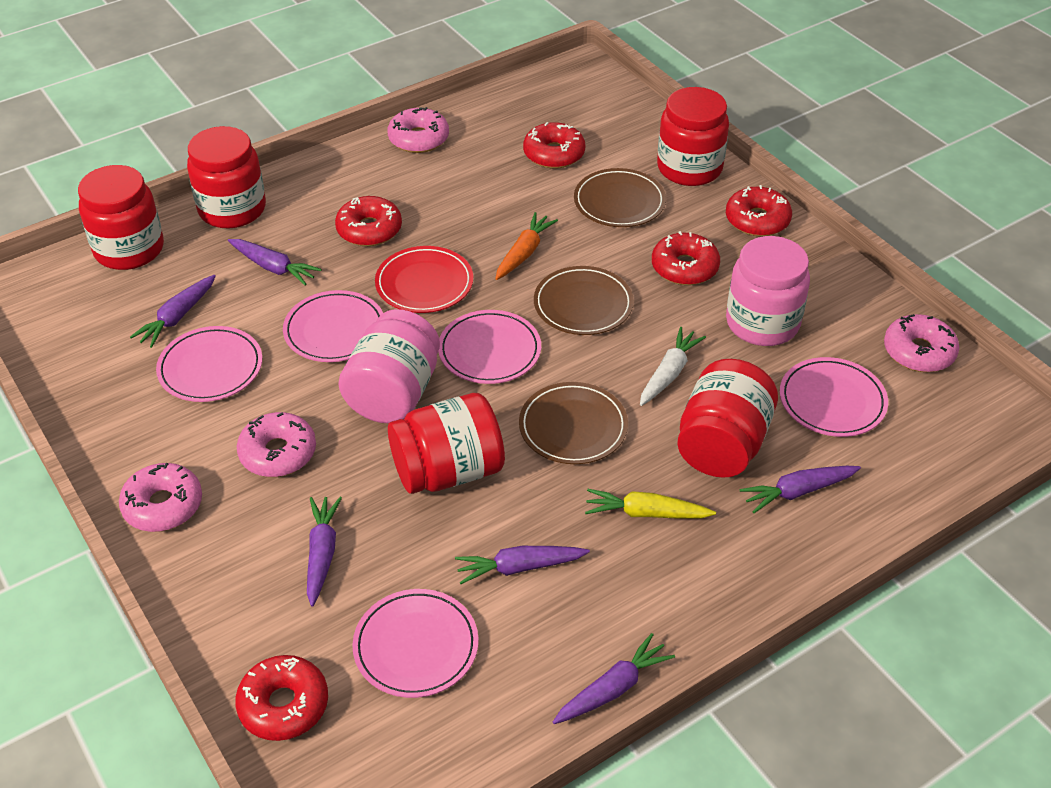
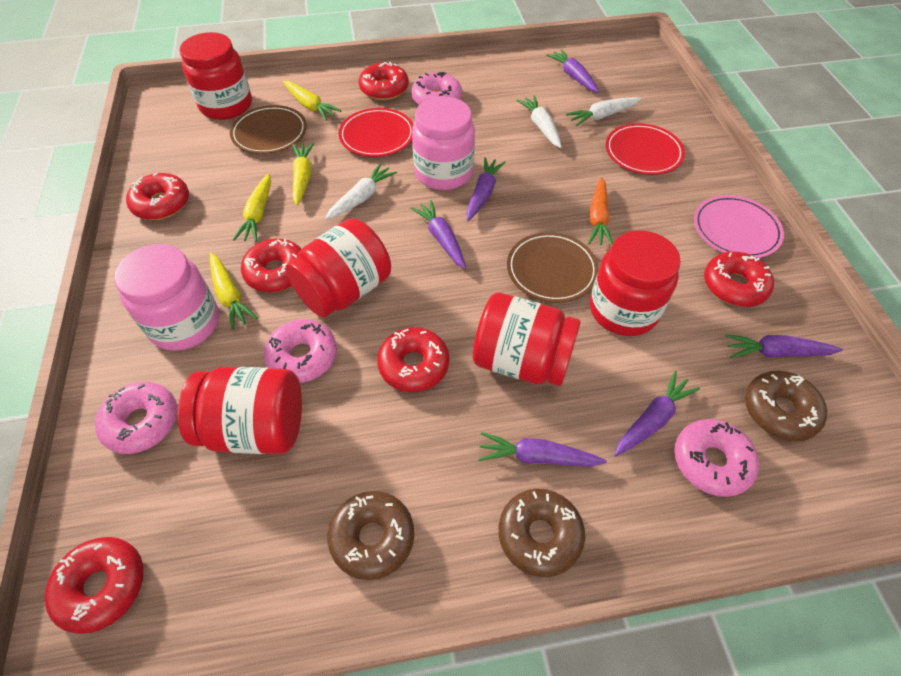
brown donut: none = 0 -> [328,491,414,580] [498,489,585,577] [745,370,827,441] = 3
brown plate: [519,382,628,464] [534,266,634,335] [574,168,666,227] = 3 -> [230,105,307,154] [507,232,599,303] = 2
pink plate: [156,326,262,402] [283,290,383,362] [352,589,478,698] [438,310,541,384] [780,357,888,437] = 5 -> [694,195,784,258] = 1
red donut: [235,655,328,741] [335,196,402,246] [523,122,585,169] [652,231,720,285] [726,185,792,237] = 5 -> [45,537,143,634] [126,172,189,220] [241,239,301,292] [359,62,409,100] [377,327,449,392] [704,252,774,307] = 6
red plate: [375,246,473,313] = 1 -> [339,108,413,157] [606,123,685,175] = 2
white carrot: [640,327,706,406] = 1 -> [325,163,397,220] [517,95,562,148] [566,97,641,126] = 3
yellow carrot: [585,489,716,519] = 1 -> [210,253,258,330] [233,173,271,242] [283,81,342,120] [292,143,314,205] = 4

